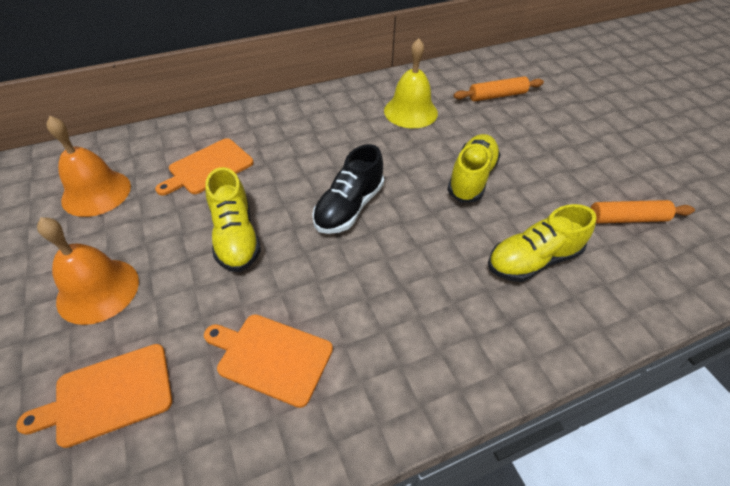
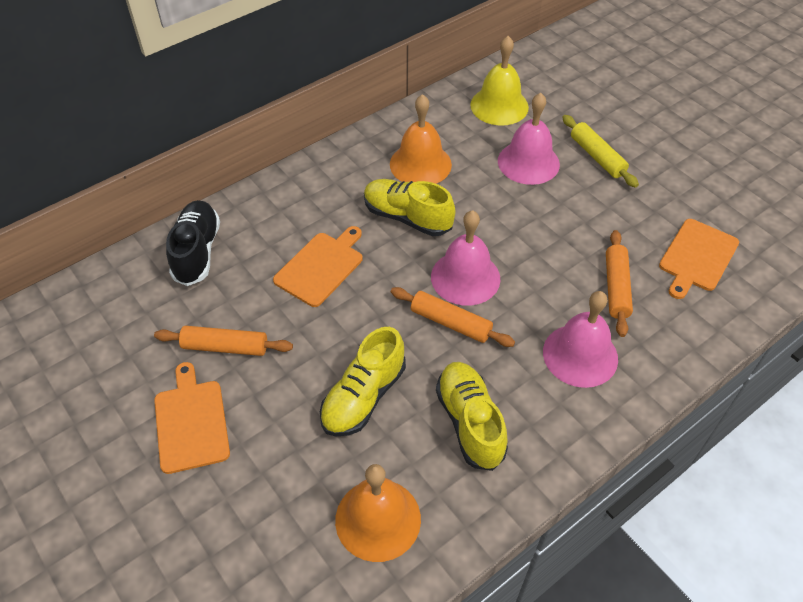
orange rolling pin: [453,76,544,101] [591,200,695,223] = 2 -> [154,326,293,356] [391,287,515,347] [606,230,633,337] = 3
pink bell: none = 0 -> [431,210,500,306] [498,93,560,185] [543,291,618,388] = 3
yellow rolling pin: none = 0 -> [562,115,639,188] = 1

